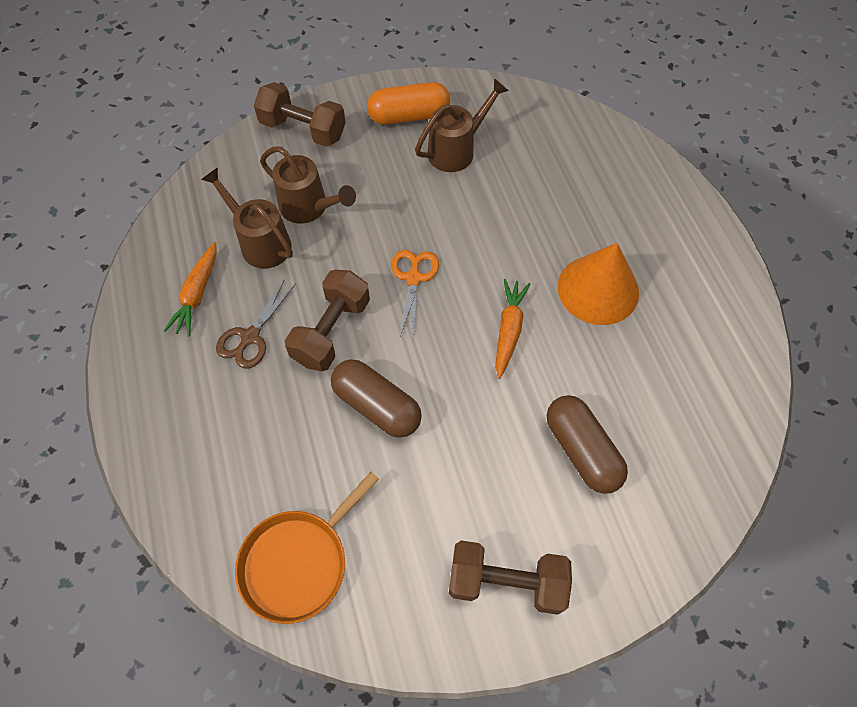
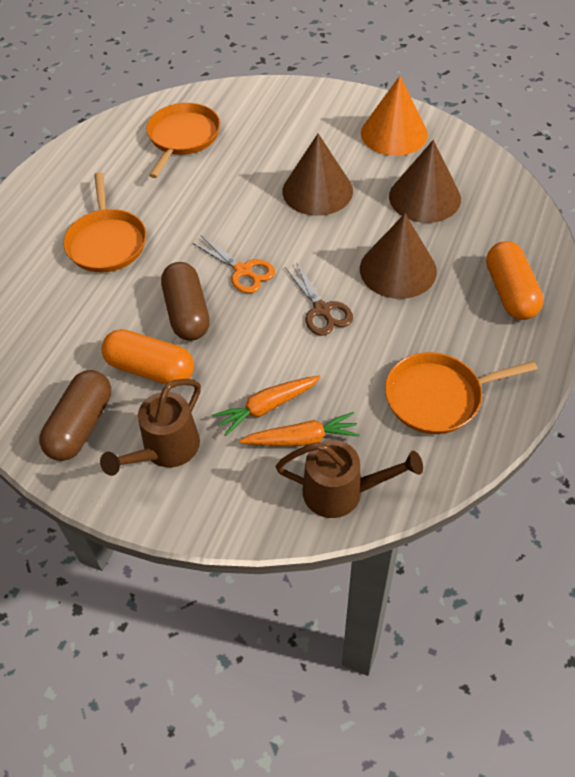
brown cone: none = 0 -> [283,134,353,216] [360,214,437,299] [389,140,461,223] = 3
brown dumbbell: [254,82,346,147] [285,270,370,371] [449,540,572,615] = 3 -> none = 0
brown watering can: [201,167,293,269] [260,146,356,224] [415,78,509,172] = 3 -> [100,379,201,476] [276,440,423,518] = 2
orange capsule: [367,82,450,125] = 1 -> [101,329,194,384] [486,241,544,320] = 2
orange pan: [235,472,379,624] = 1 -> [63,172,146,272] [146,103,220,178] [385,352,538,434] = 3

